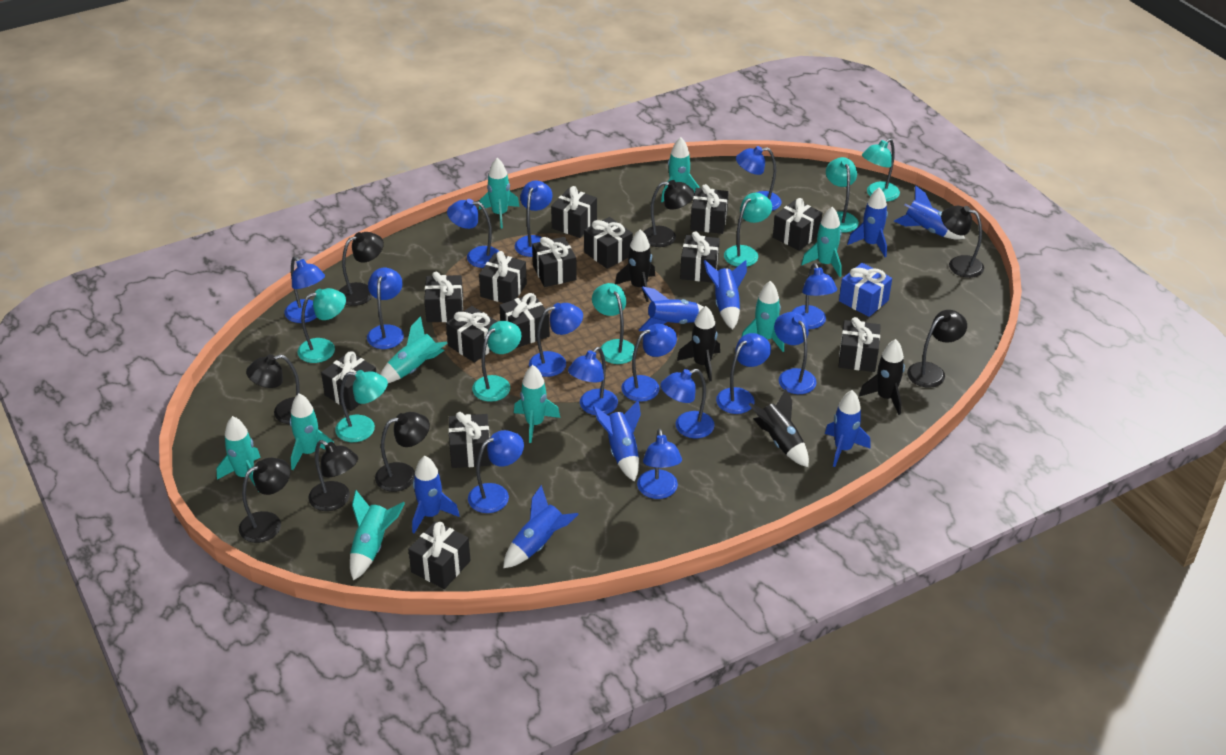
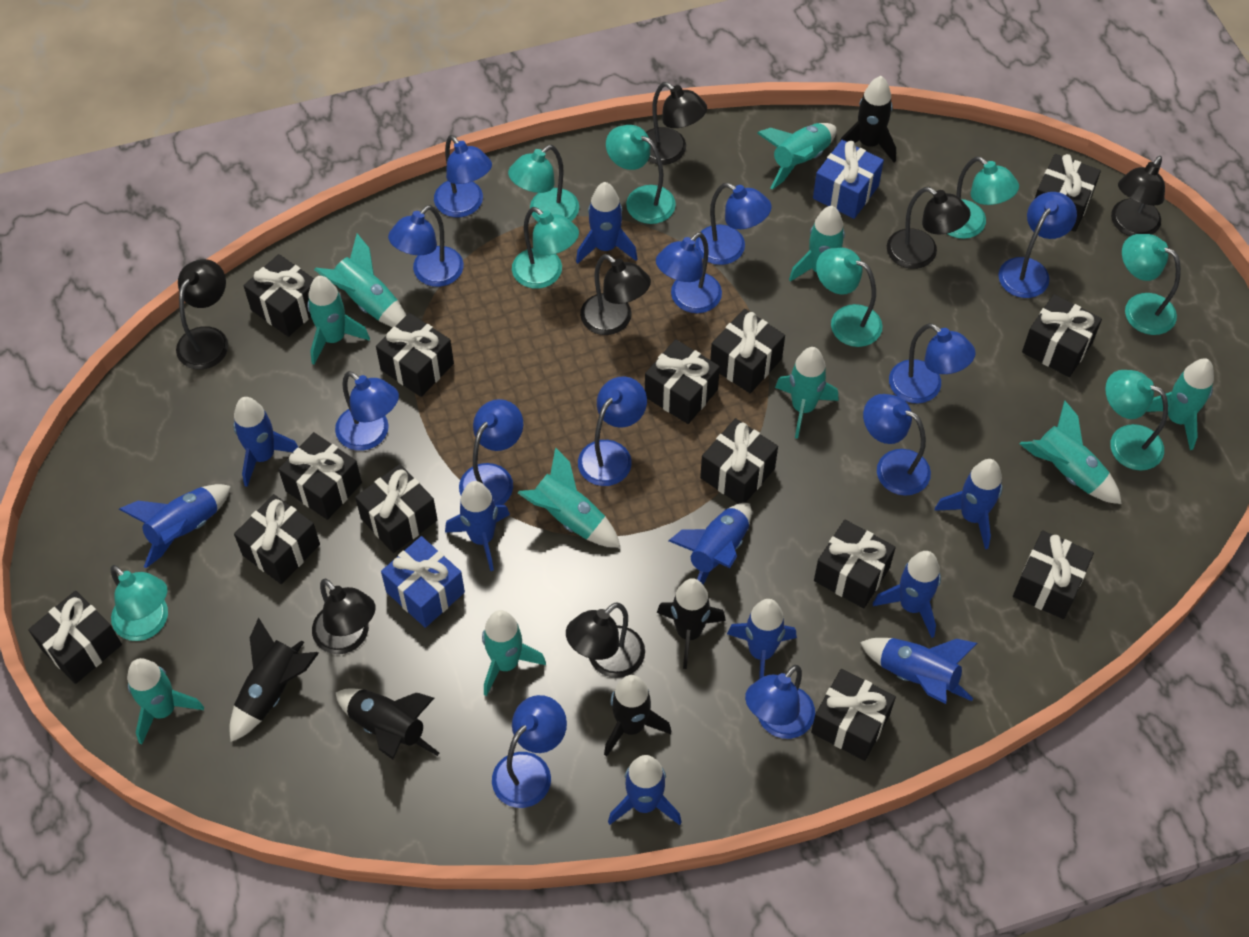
black lamp: [239,458,291,543] [246,354,313,424] [308,440,358,511] [339,232,384,306] [375,412,430,492] [644,180,695,247] [907,310,967,388] [941,206,984,278] = 8 -> [176,259,228,369] [312,578,376,654] [566,602,645,678] [580,254,651,335] [646,82,707,165] [887,187,971,269] [1111,156,1165,236] = 7
black rocket: [615,229,655,302] [677,306,720,382] [749,389,809,467] [859,339,905,415] = 4 -> [229,618,319,742] [335,688,439,760] [604,675,671,757] [657,578,726,669] [840,76,896,162] = 5
blue gift: [839,263,892,317] = 1 -> [381,536,465,628] [813,140,884,219] = 2
blue lamp: [284,257,325,323] [367,268,404,349] [447,199,499,268] [468,430,524,513] [515,180,552,257] [529,303,583,377] [568,347,618,415] [621,324,677,402] [637,428,682,499] [660,369,715,439] [716,333,771,414] [736,146,782,211] [774,312,817,394] [791,263,837,329] = 14 -> [335,371,399,451] [388,205,464,287] [434,135,492,217] [459,399,523,505] [492,695,567,808] [578,376,647,486] [656,232,722,313] [695,183,772,265] [745,665,815,739] [863,394,931,496] [889,323,976,404] [998,192,1077,298] = 12
blue rocket: [412,456,460,533] [503,485,579,568] [593,401,641,482] [639,286,704,331] [704,260,747,329] [825,390,871,467] [847,187,888,257] [894,185,965,240] = 8 -> [119,484,231,568] [233,397,298,487] [445,481,510,571] [576,182,637,264] [608,755,682,825] [668,503,752,584] [727,599,797,679] [860,638,977,704] [873,551,941,638] [934,459,1003,549] = 10
turquoise lamp: [297,288,346,363] [335,370,388,442] [472,321,521,402] [592,283,635,364] [724,193,772,267] [826,157,859,233] [862,139,900,202] = 7 -> [111,565,168,641] [508,145,579,222] [512,207,579,289] [606,125,676,224] [816,247,883,347] [947,157,1019,239] [1105,370,1168,471] [1122,234,1181,335] = 8
turquoise rocket: [217,416,260,492] [290,393,334,470] [350,490,405,581] [380,316,448,383] [479,158,520,228] [514,365,560,443] [661,137,700,203] [742,281,784,352] [801,207,842,277] = 9 -> [127,658,204,745] [307,276,370,365] [314,233,406,327] [482,610,546,696] [518,447,621,548] [757,123,836,190] [775,347,839,439] [789,206,845,282] [1019,400,1122,504] [1146,358,1214,450] = 10

